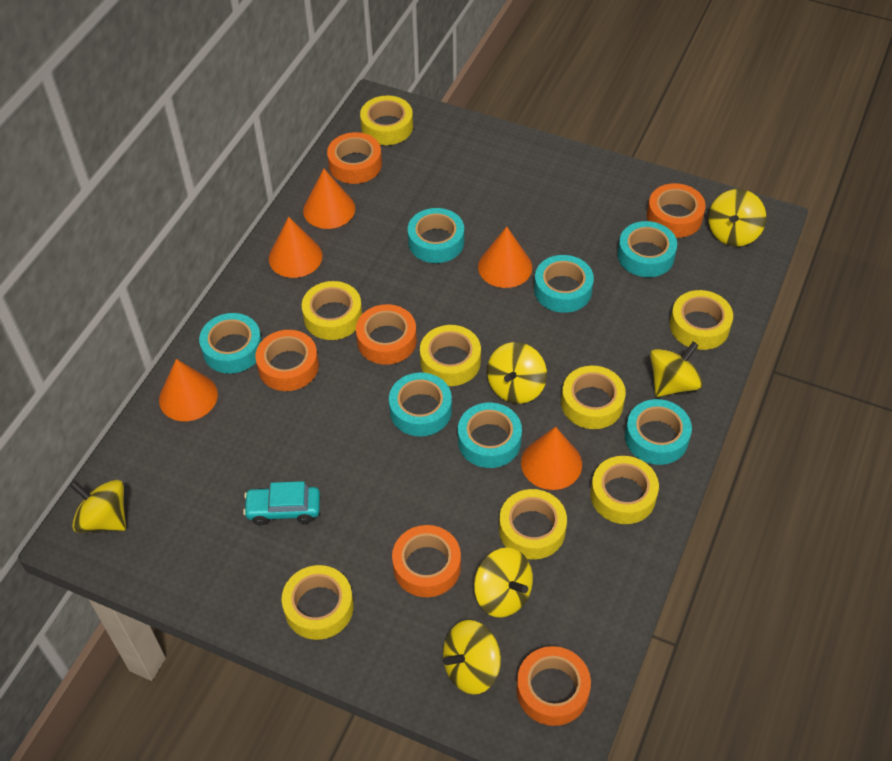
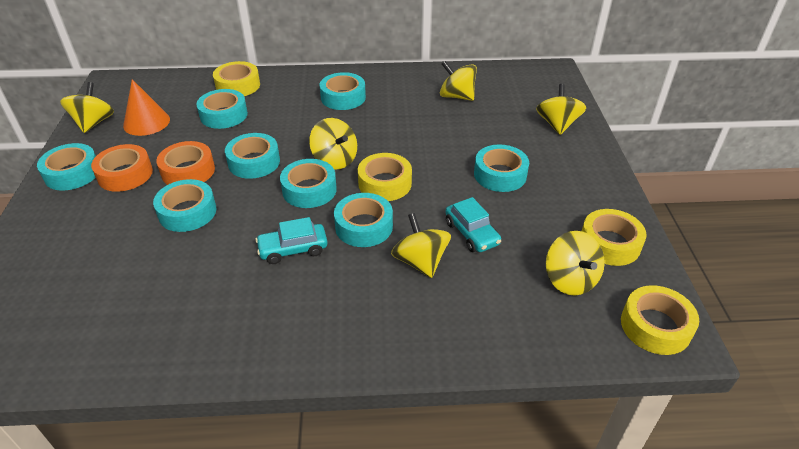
orange cone: [159,359,218,421] [269,217,322,278] [303,169,355,229] [478,227,532,288] [521,427,582,490] = 5 -> [123,79,170,136] = 1
orange tape: [255,330,319,391] [327,132,382,184] [356,304,417,365] [392,525,461,597] [516,646,591,726] [647,183,706,238] = 6 -> [91,144,153,192] [156,141,215,185] = 2
turquoise car: [243,481,320,525] = 1 -> [255,217,328,264] [445,197,501,252] = 2
turquoise tape: [199,313,262,374] [389,373,452,436] [408,208,464,263] [458,402,522,468] [534,255,594,313] [618,221,677,277] [625,399,692,465] = 7 -> [37,143,96,190] [153,179,216,232] [197,89,248,129] [225,133,280,179] [280,159,337,208] [320,72,366,110] [334,193,393,247] [474,144,529,192] = 8
yellow tape: [282,565,354,640] [302,281,362,340] [360,96,413,145] [420,325,481,386] [499,489,567,560] [561,366,626,429] [590,456,659,524] [670,290,733,350] = 8 -> [213,61,260,96] [358,153,412,201] [582,209,646,266] [621,285,699,355] = 4

